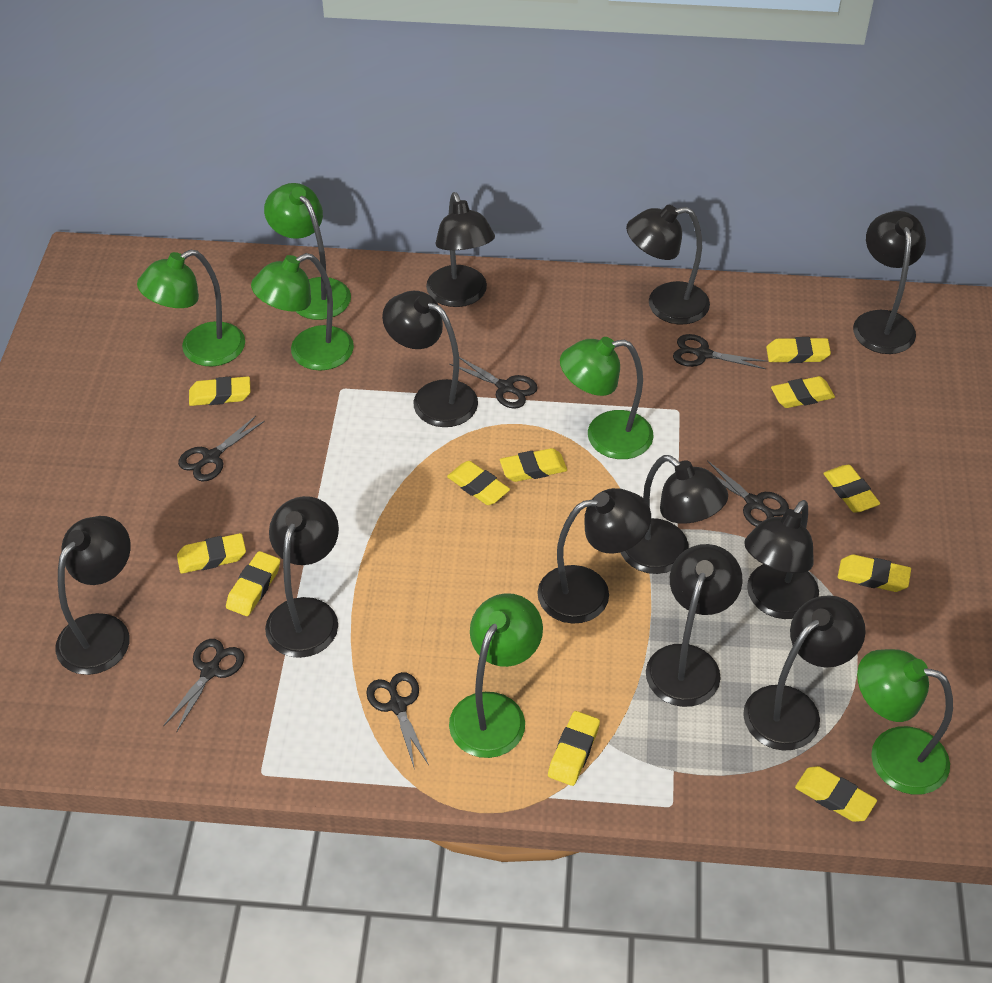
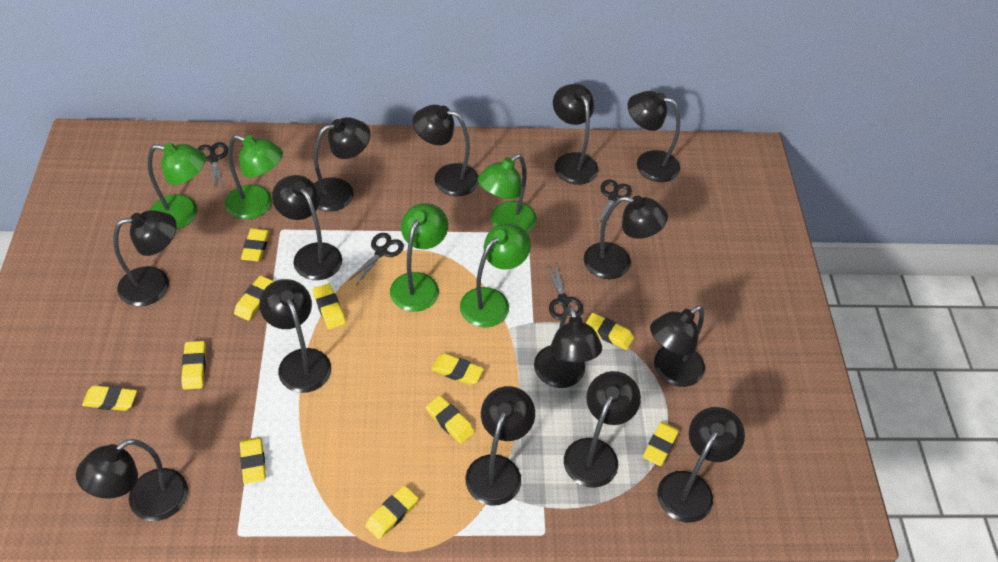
black lamp: [55,516,131,675] [265,496,339,658] [382,291,478,427] [426,192,495,307] [537,488,651,624] [620,455,728,574] [626,205,710,324] [646,544,743,707] [743,595,866,751] [744,500,819,619] [853,211,926,354] = 11 -> [76,439,188,521] [113,210,177,306] [259,279,331,393] [272,175,342,280] [314,117,370,212] [413,105,479,196] [465,386,535,506] [534,306,602,388] [553,84,598,185] [564,371,641,488] [584,196,668,279] [628,91,680,182] [650,305,705,387] [657,407,745,523] = 14
black scissors: [163,639,245,733] [178,416,265,481] [366,672,429,770] [450,357,538,409] [673,334,768,369] [707,460,789,527] = 6 -> [197,142,228,189] [348,233,404,284] [546,261,584,320] [596,180,632,227] = 4
green lamp: [137,249,245,366] [251,253,354,371] [264,183,351,320] [449,593,543,758] [560,337,654,459] [857,649,953,795] = 6 -> [148,142,206,229] [225,135,283,219] [390,203,448,312] [460,224,531,328] [478,154,537,233] = 5

